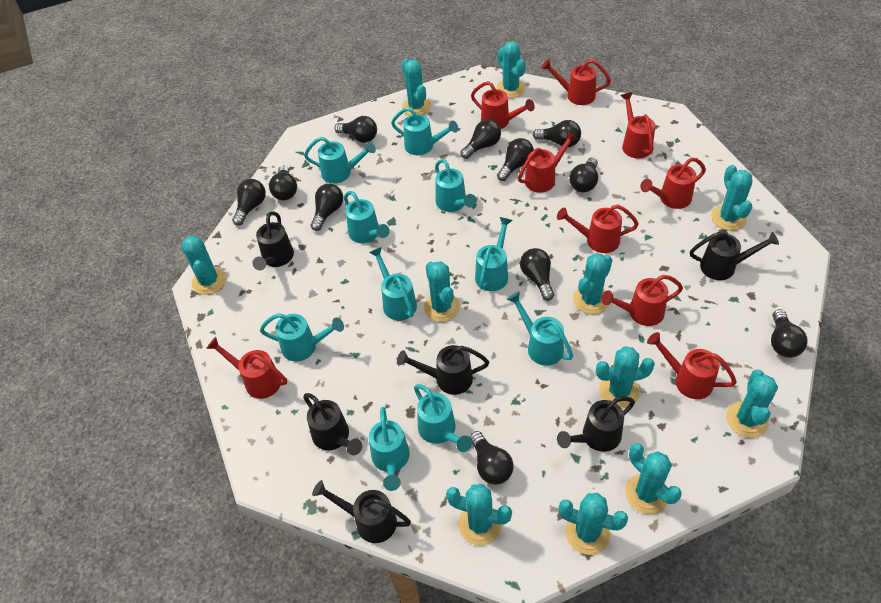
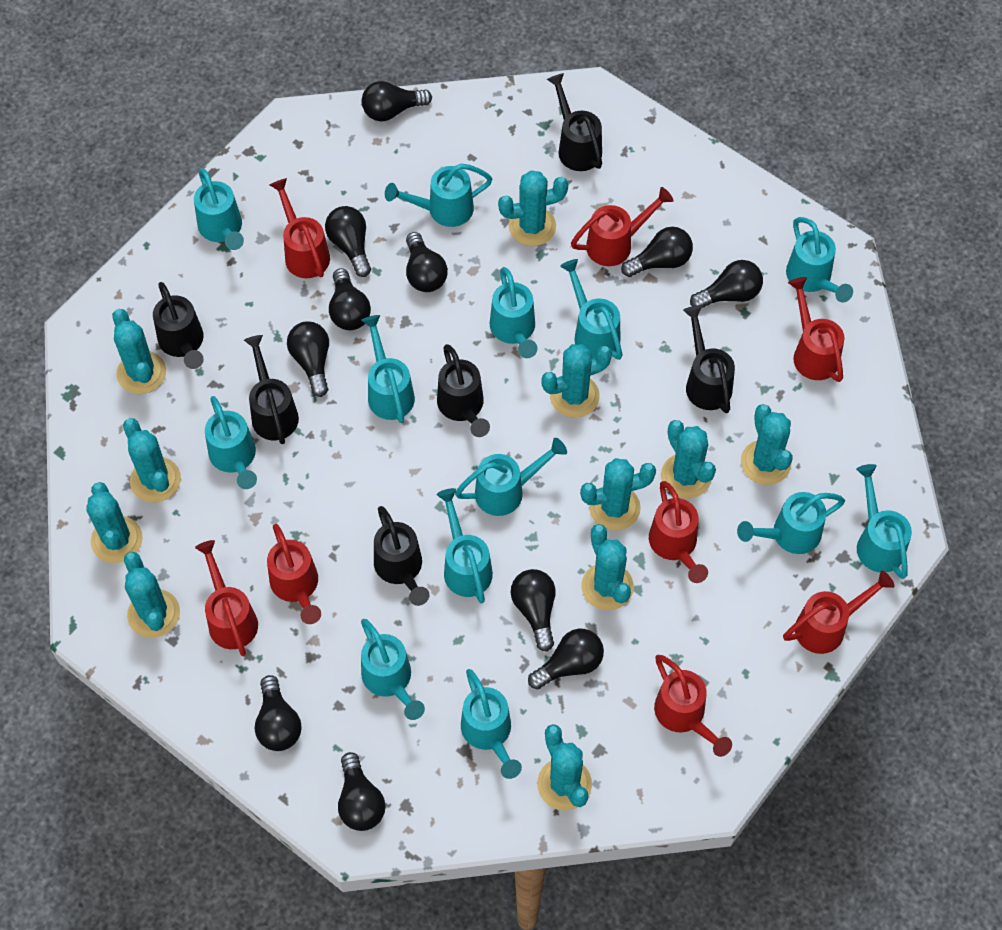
red watering can: [206,337,287,399] [471,81,535,129] [518,131,578,193] [541,59,611,105] [557,205,639,253] [601,275,683,326] [620,92,655,158] [640,157,706,209] [647,332,737,399] = 9 -> [195,540,258,656] [267,524,321,624] [270,178,330,278] [571,187,674,266] [649,481,708,583] [654,655,732,757] [783,570,895,654] [788,277,845,382] = 8
turquoise watering can: [260,313,344,361] [304,137,376,184] [344,191,390,243] [369,247,417,320] [369,407,410,491] [391,107,458,155] [414,384,472,452] [435,159,476,212] [475,217,513,291] [507,292,573,366] = 10 -> [194,168,244,250] [205,396,257,489] [361,619,425,720] [362,315,415,423] [385,164,492,227] [436,488,493,604] [455,438,567,516] [461,669,522,779] [490,267,537,358] [560,259,623,360] [737,492,845,554] [786,217,853,303] [856,464,912,579] = 13

